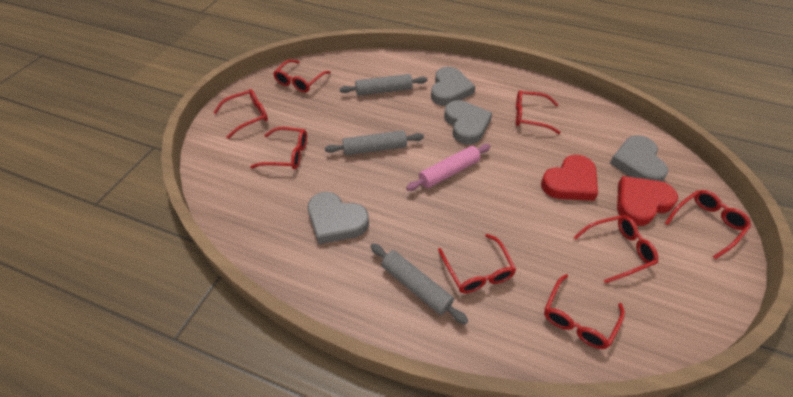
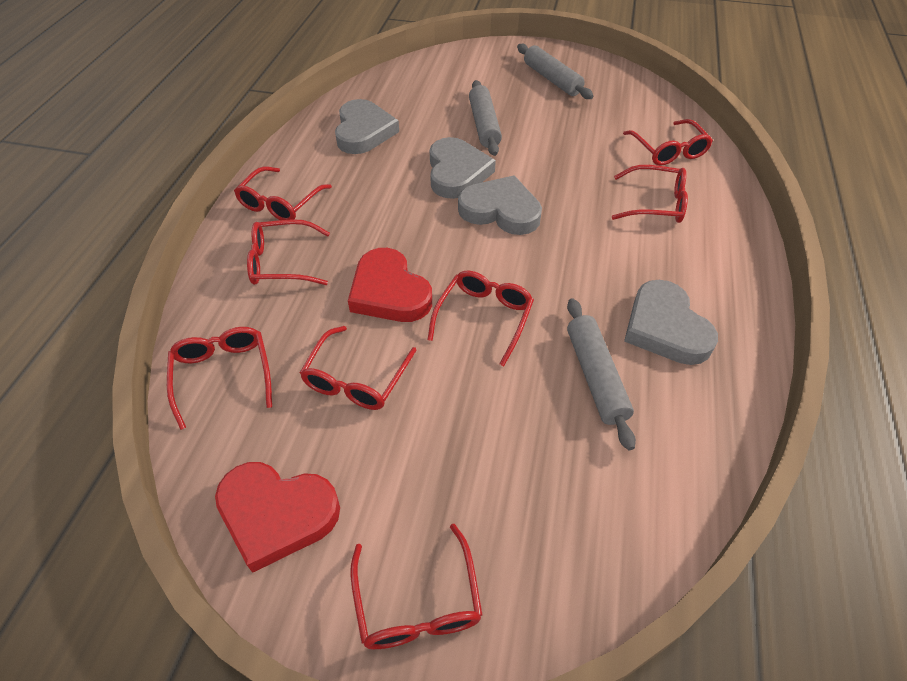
pink rolling pin: [406,144,491,191] = 1 -> none = 0

